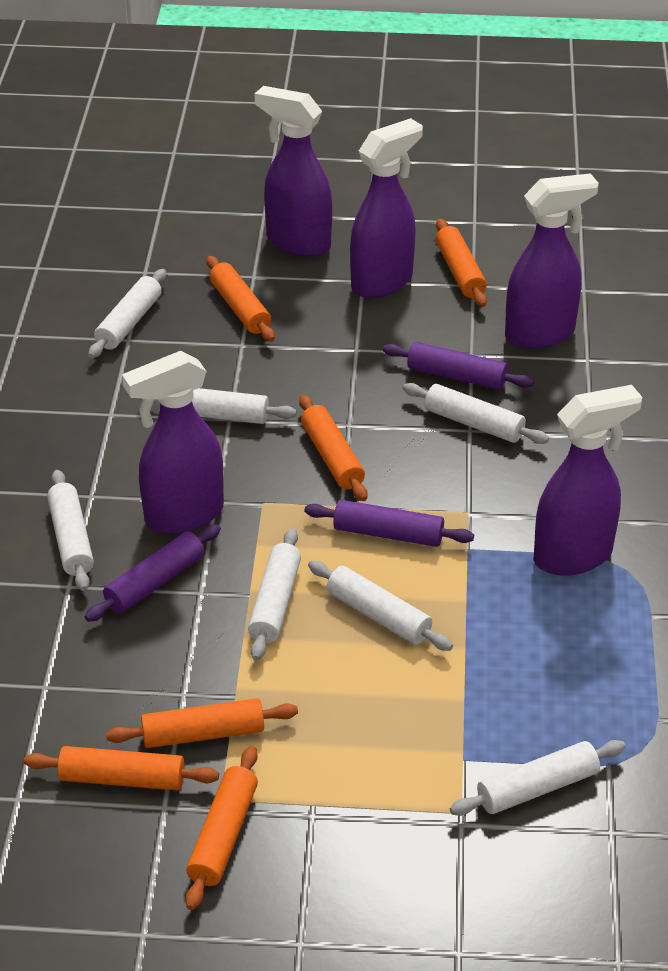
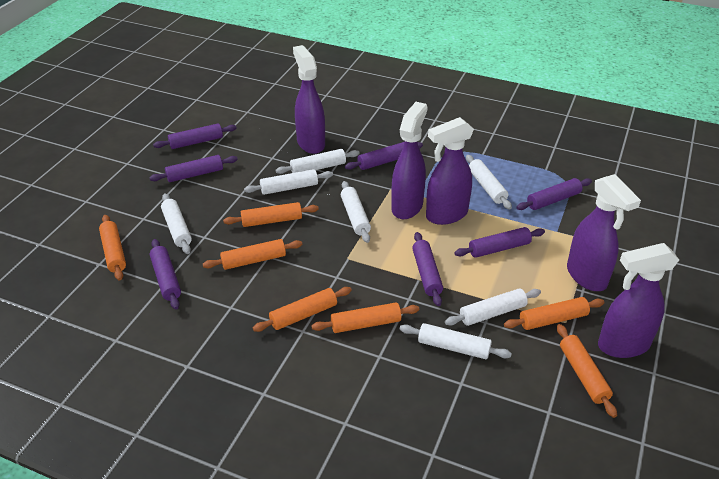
orange rolling pin: [24,746,219,790] [106,698,298,748] [185,746,258,910] [206,256,275,342] [299,395,368,501] [436,219,487,307] = 6 -> [99,215,126,281] [203,239,302,270] [223,202,319,227] [253,287,352,332] [311,303,419,333] [504,297,605,330] [557,324,617,418] = 7
purple rolling pin: [85,524,221,622] [304,500,474,547] [383,342,534,390] = 3 -> [149,155,238,182] [150,239,181,309] [153,123,237,149] [345,142,423,170] [412,232,443,306] [454,227,545,258] [517,178,592,210] = 7

